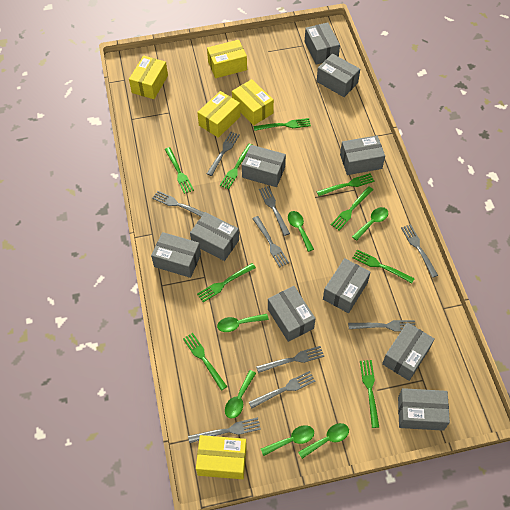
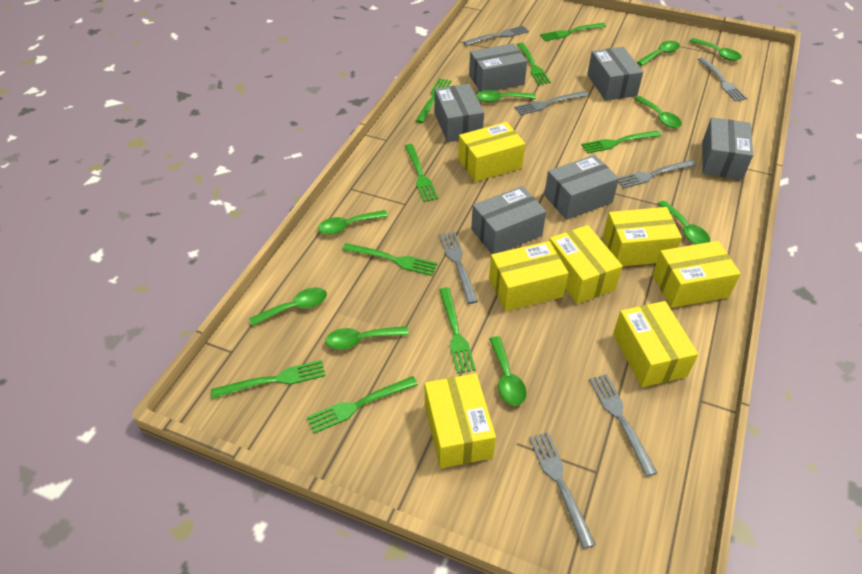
green spoon: [217,314,269,332] [225,370,256,419] [261,425,314,456] [288,211,314,252] [298,423,349,459] [352,207,388,241] = 6 -> [249,287,327,326] [318,210,388,235] [325,326,409,350] [476,90,536,102] [489,336,527,406] [634,96,682,128] [637,41,680,66] [658,200,710,245] [690,38,742,61] = 9
grey box: [151,232,201,278] [190,212,239,261] [242,145,286,187] [268,286,316,342] [305,22,340,65] [317,54,360,97] [323,258,371,313] [340,135,385,175] [382,322,435,381] [398,388,450,431] = 10 -> [434,84,484,142] [469,43,527,92] [471,186,546,254] [544,155,619,220] [587,47,643,101] [702,117,753,180] = 6
grey fork: [152,191,204,217] [188,417,261,443] [207,132,240,176] [249,371,315,408] [252,216,289,268] [256,346,324,373] [259,186,290,236] [348,320,416,332] [401,224,438,278] = 9 -> [439,231,478,304] [463,26,529,46] [514,91,588,115] [529,432,596,549] [589,374,657,477] [618,160,697,189] [698,57,748,102] = 7
yellow box: [129,56,168,99] [196,435,247,479] [197,91,241,138] [207,40,247,78] [232,79,274,125] = 5 -> [425,373,496,468] [458,122,525,182] [489,241,569,311] [549,225,623,304] [603,207,682,266] [613,301,698,387] [652,241,741,308] = 7

